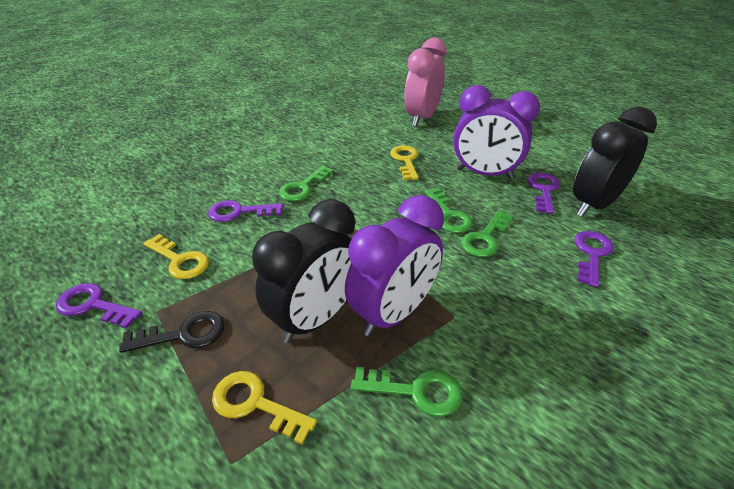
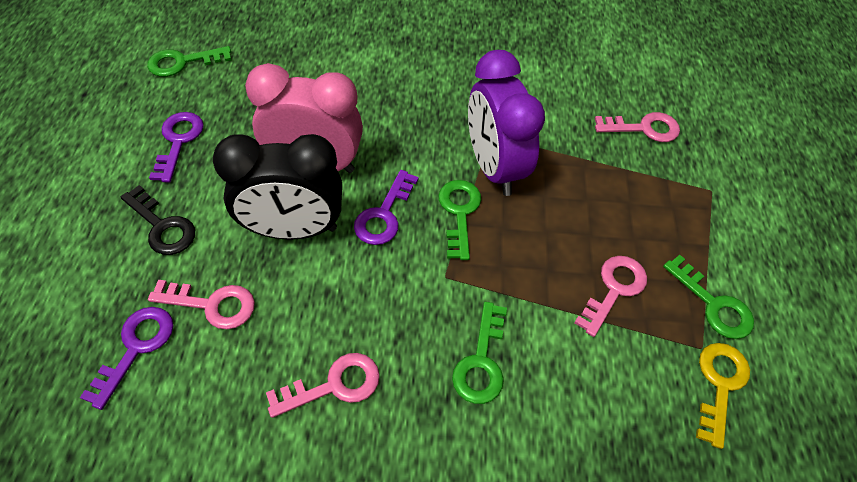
black clock: [252,199,355,343] [573,107,657,217] = 2 -> [213,134,342,240] = 1
pink key: none = 0 -> [148,280,255,329] [266,353,380,418] [574,256,647,337] [595,112,680,142] = 4
purple clock: [345,195,444,336] [453,85,540,179] = 2 -> [468,50,545,196] = 1
purple key: [56,283,142,329] [208,200,283,222] [527,172,560,214] [574,231,614,287] = 4 -> [80,307,174,410] [149,112,204,183] [354,170,419,245] = 3
yellow key: [143,234,209,279] [212,371,317,445] [390,145,419,180] = 3 -> [696,343,750,449] = 1

